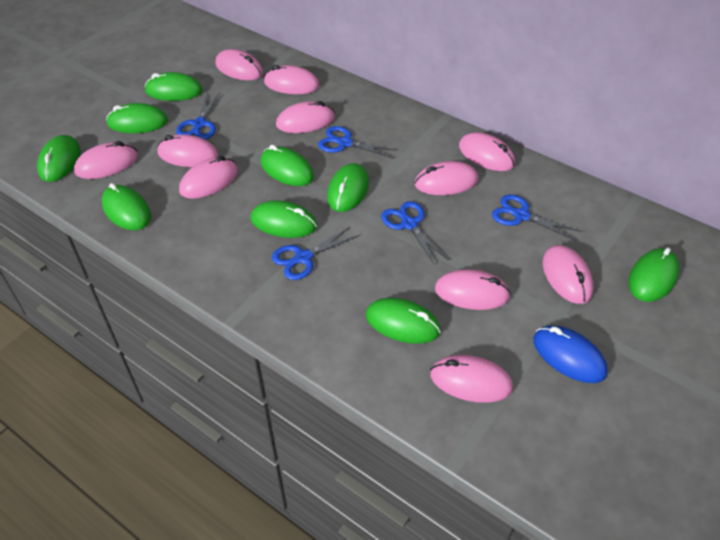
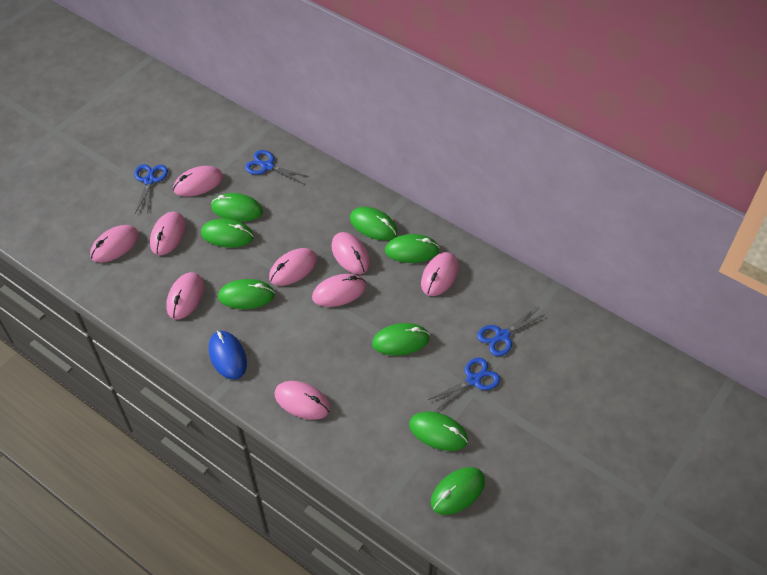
blue scissors: [176,92,220,139] [272,227,359,280] [318,126,397,159] [381,201,449,265] [492,194,581,241] = 5 -> [134,164,168,215] [245,150,309,184] [428,358,500,411] [477,308,544,356] = 4
green mouse: [37,135,81,182] [102,183,151,230] [106,103,168,133] [145,72,202,101] [250,200,317,238] [260,145,314,186] [327,163,369,212] [366,298,440,344] [629,248,679,302] = 9 -> [201,218,254,248] [211,193,263,222] [218,279,275,309] [350,207,398,240] [372,323,430,356] [385,234,440,263] [409,412,468,451] [431,467,485,515] = 8
pink mouse: [74,141,138,179] [157,134,219,167] [179,156,238,199] [215,49,263,80] [264,65,319,94] [276,101,335,133] [415,161,478,195] [430,355,513,403] [435,269,511,310] [459,132,515,171] [543,245,594,304] = 11 -> [90,225,139,263] [150,212,186,255] [166,272,204,319] [173,166,223,197] [269,248,317,286] [275,381,330,420] [312,274,366,307] [331,232,370,274] [421,252,458,296] = 9

